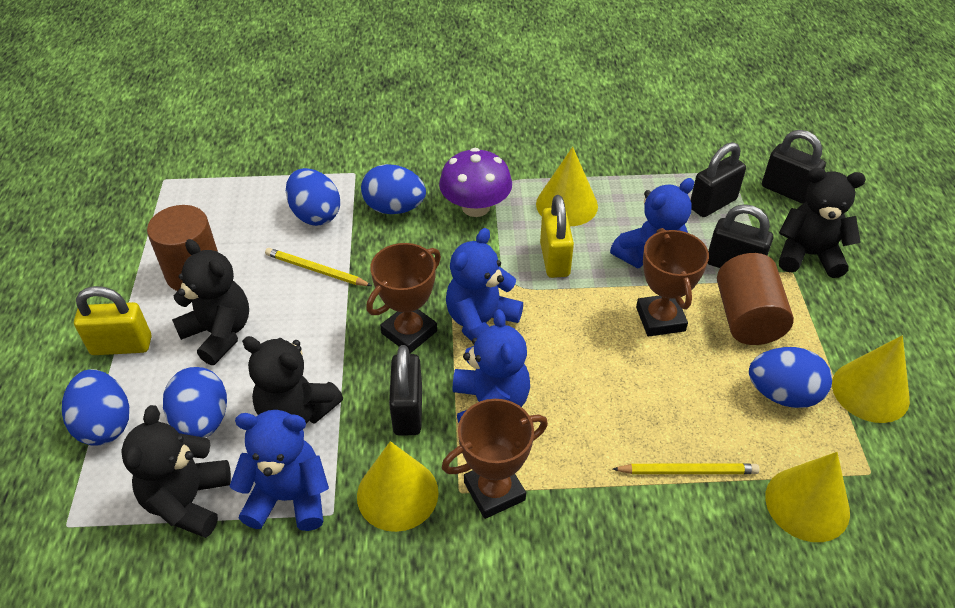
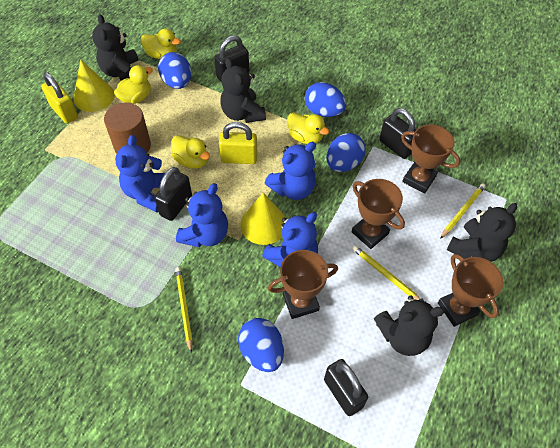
blue egg: [62,369,129,446] [163,367,227,438] [286,168,340,226] [361,164,426,214] [749,347,832,408] = 5 -> [158,52,191,89] [238,318,284,372] [305,82,346,117] [327,133,366,172] = 4
brown cylinder: [147,205,218,291] [717,253,794,345] = 2 -> [104,102,151,154] = 1
brown trophy: [366,243,441,354] [442,399,548,519] [636,228,709,337] = 3 -> [268,250,338,319] [352,179,405,249] [401,125,461,194] [438,254,503,327] = 4
purple mushroom: [439,148,512,217] = 1 -> none = 0
yellow cone: [357,441,439,532] [536,147,598,226] [765,452,850,542] [832,335,910,423] = 4 -> [73,59,115,112] [240,193,286,245] = 2
yellow duck: none = 0 -> [114,65,153,104] [141,28,181,59] [171,135,210,169] [287,112,329,144] = 4
yellow pencil: [265,248,372,286] [613,463,760,474] = 2 -> [175,267,193,353] [352,245,420,300] [440,183,485,239] = 3

